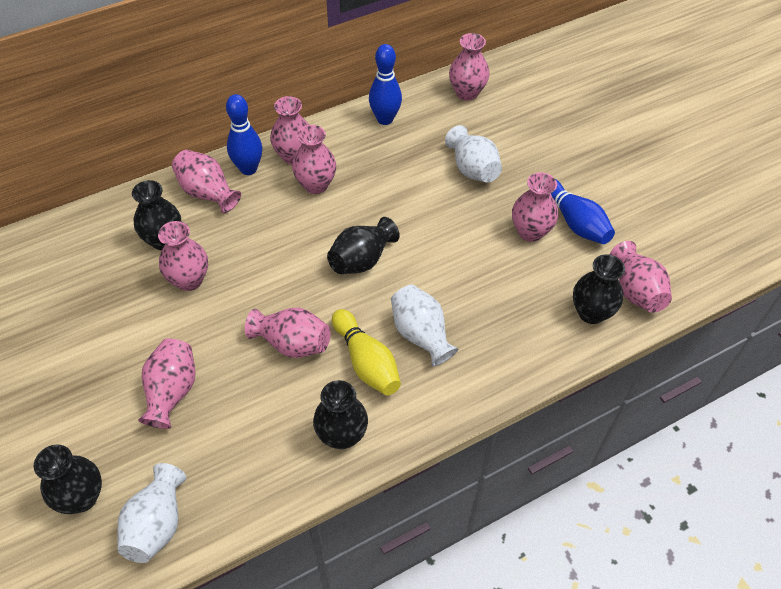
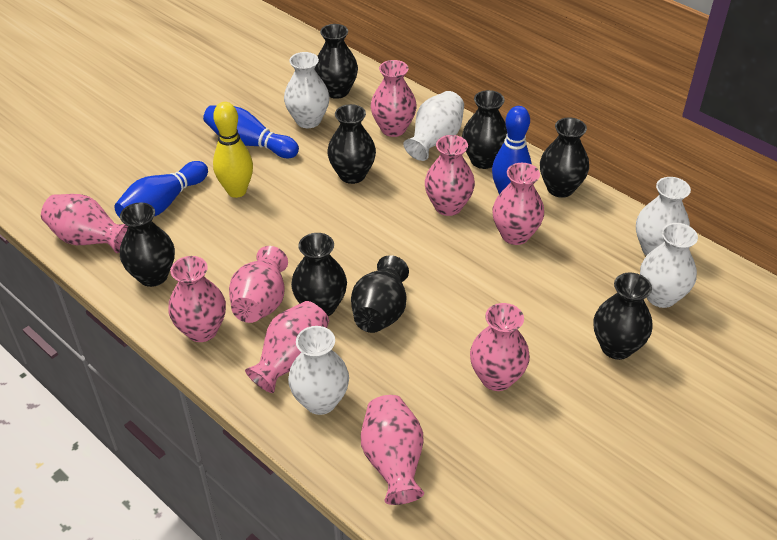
black vase: [34,445,102,514] [132,180,181,250] [313,380,368,449] [327,217,400,274] [573,254,625,324] = 5 -> [120,202,175,287] [291,233,347,316] [314,24,358,99] [327,104,376,184] [351,255,409,333] [462,90,507,169] [540,117,589,198] [594,272,652,360] = 8
white vase: [117,463,187,563] [391,284,458,367] [445,125,502,182] = 3 -> [284,52,330,128] [288,326,349,415] [403,91,464,161] [636,177,691,256] [640,223,698,308] = 5

